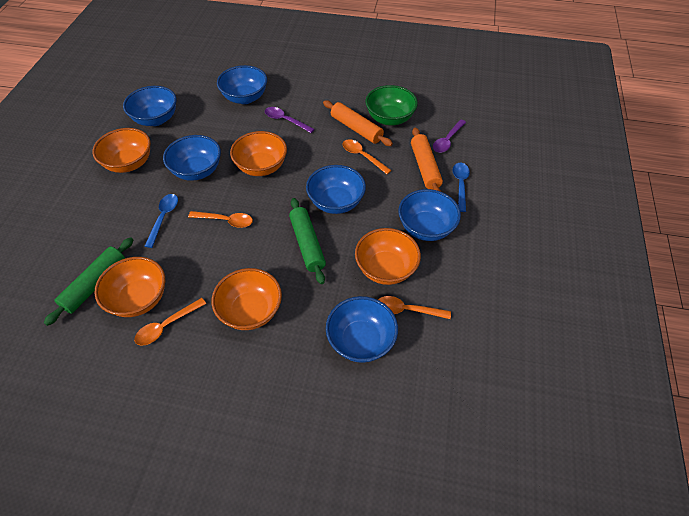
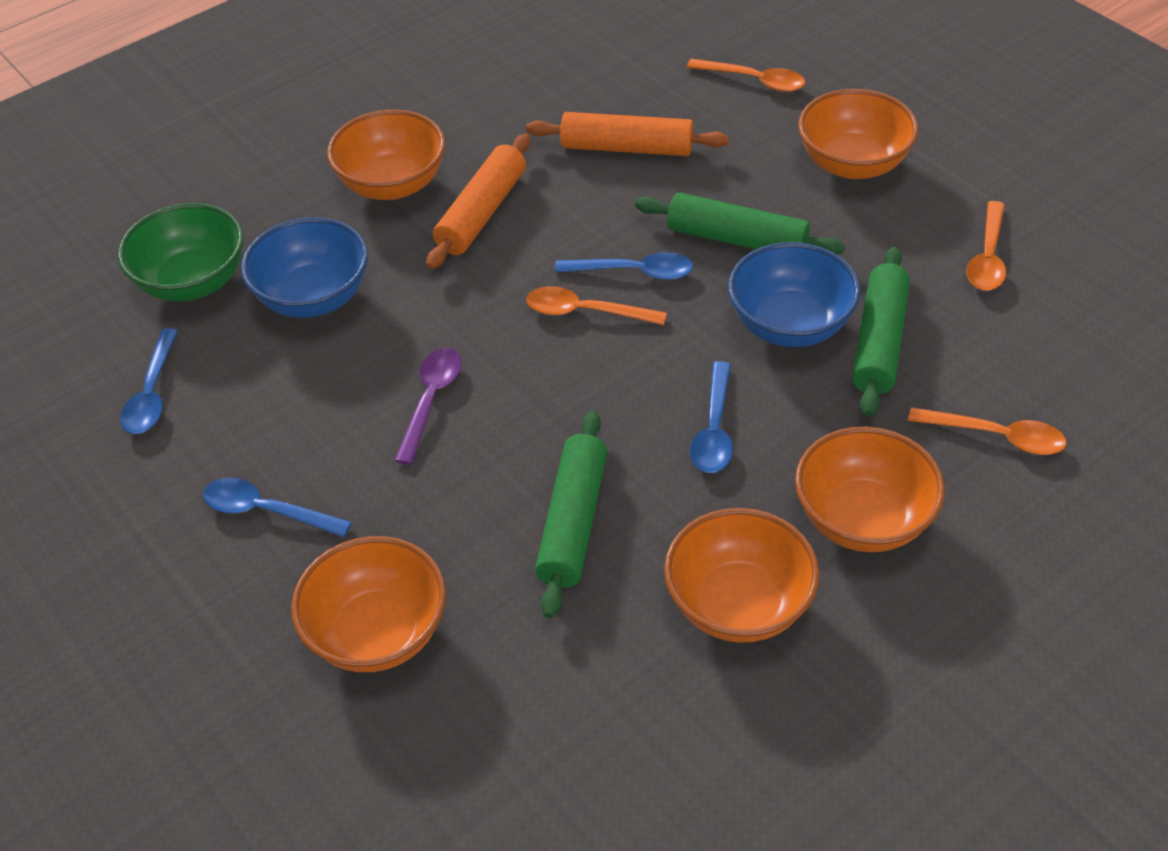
blue bowl: [123,86,177,126] [163,135,221,181] [217,65,267,104] [306,165,366,214] [326,296,398,363] [398,189,461,241] = 6 -> [241,217,368,318] [728,242,861,347] = 2
blue spoon: [145,194,178,248] [452,163,470,212] = 2 -> [120,329,178,434] [203,478,352,537] [555,252,693,280] [690,361,733,473] = 4
green rolling pin: [44,237,133,326] [289,198,326,284] = 2 -> [535,410,607,618] [635,192,845,255] [852,247,910,417] = 3
purple spoon: [265,107,315,133] [433,119,466,153] = 2 -> [394,348,462,465] = 1

